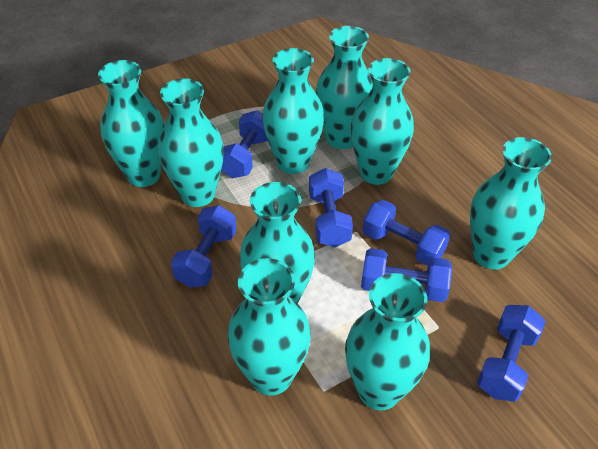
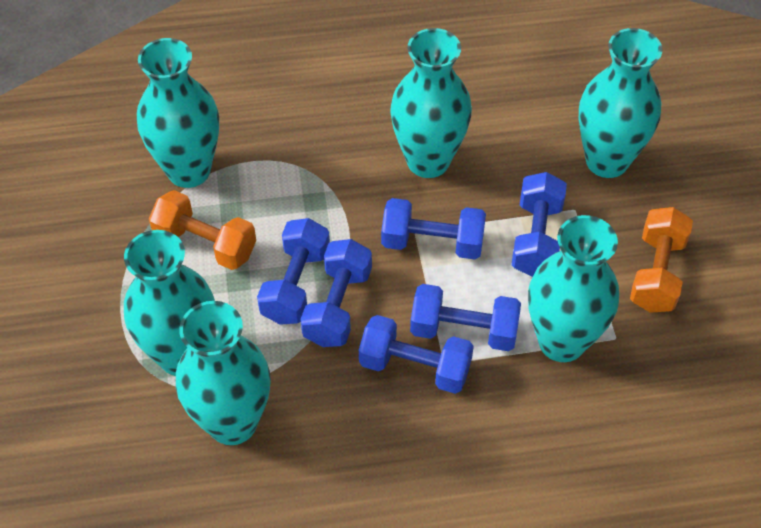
orange dumbbell: none = 0 -> [149,190,256,270] [630,207,693,313] = 2
turquoise vase: [98,60,165,187] [158,78,224,207] [228,258,311,396] [239,182,315,303] [262,48,324,174] [315,26,373,149] [345,273,430,411] [351,58,414,185] [470,137,552,270] = 9 -> [124,230,215,376] [137,38,219,188] [176,301,271,445] [390,28,472,178] [528,215,619,362] [579,28,663,178] = 6

